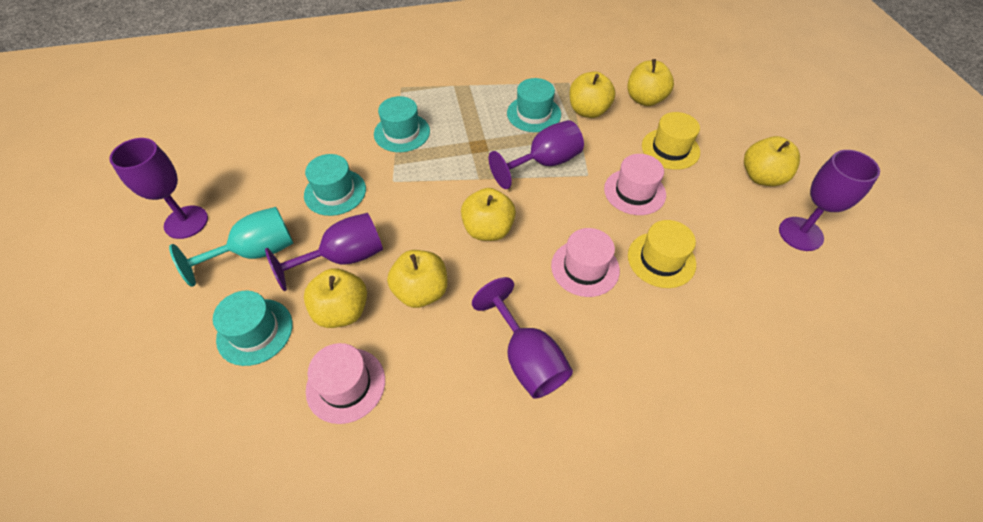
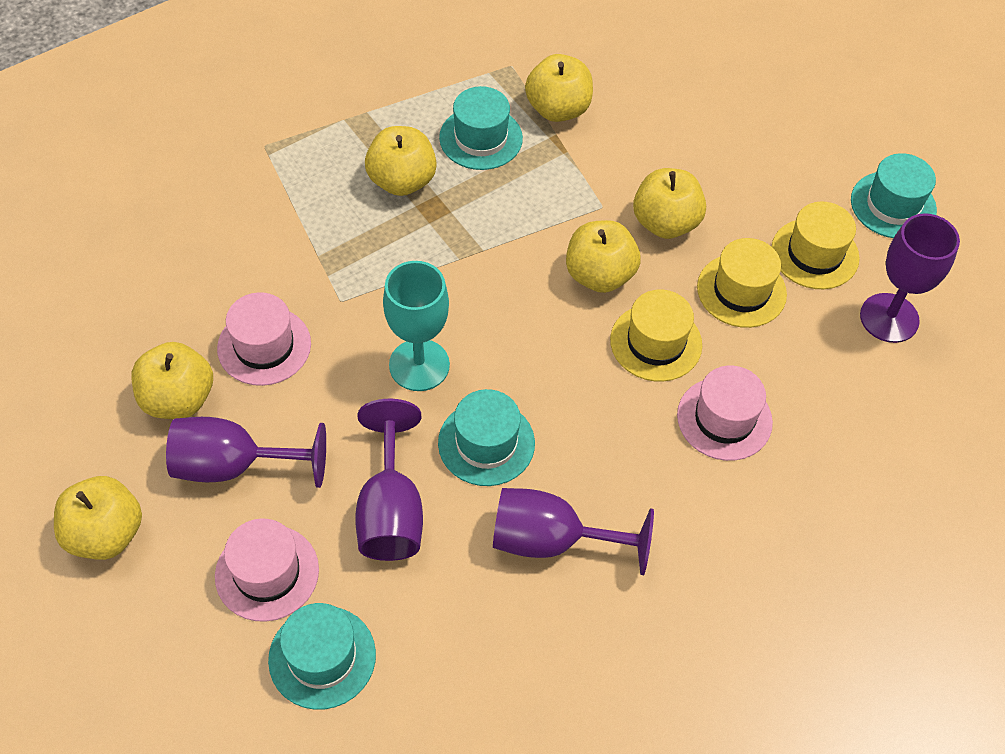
purple goblet: [109,138,208,239] [265,213,383,291] [472,277,573,399] [489,120,584,189] [779,150,880,251] = 5 -> [166,417,326,488] [355,399,423,561] [493,488,654,575] [860,213,960,343] = 4
yellow hat: [628,220,696,288] [642,112,700,170] = 2 -> [610,290,702,382] [697,238,787,328] [772,202,860,289] = 3

